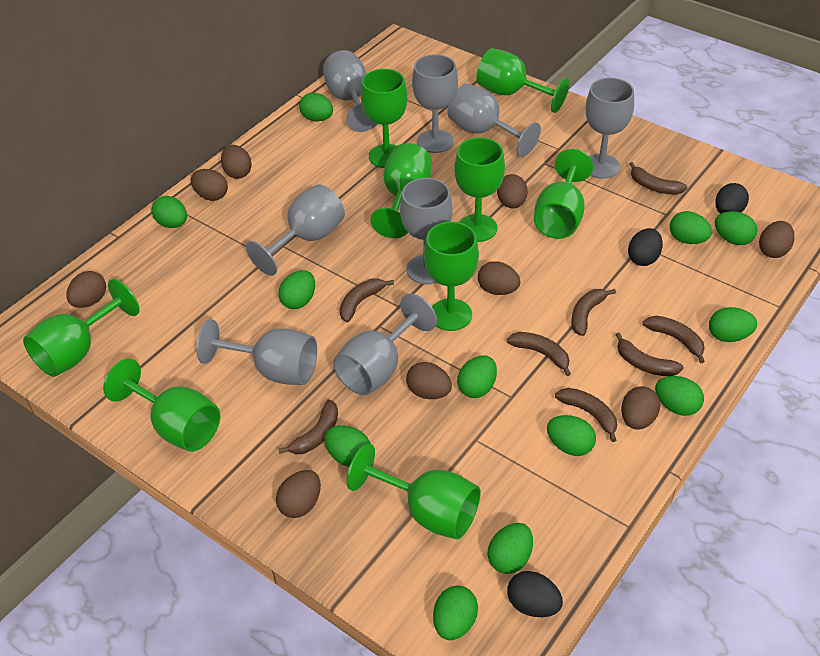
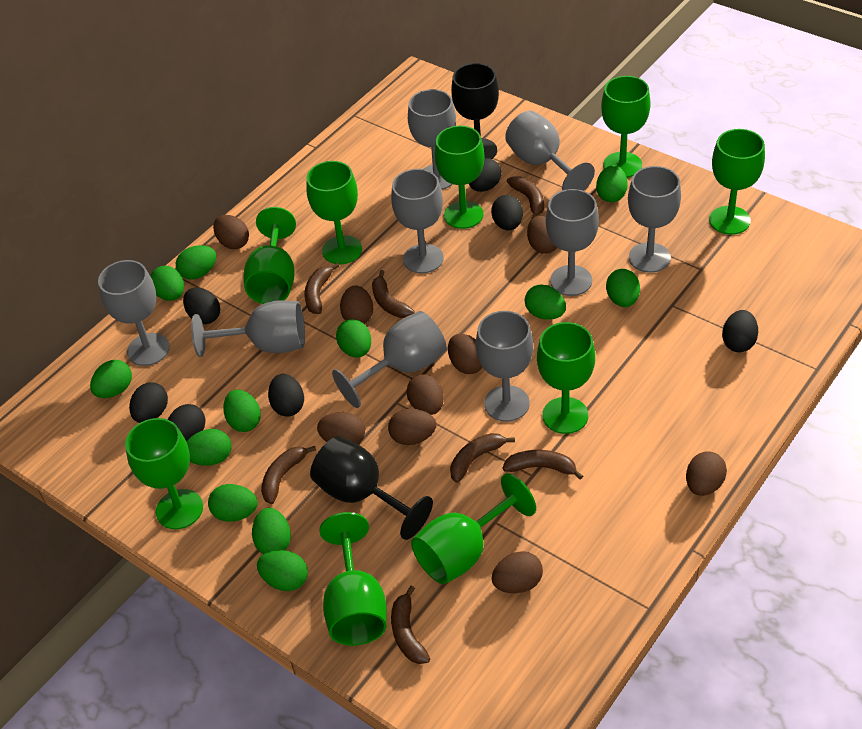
black egg: [508,571,563,617] [628,228,663,266] [715,183,749,214] = 3 -> [129,382,168,423] [168,404,206,442] [183,287,220,324] [268,374,304,417] [469,158,501,192] [491,195,523,230] [722,310,758,352] = 7
black goblet: none = 0 -> [310,436,433,540] [451,63,499,159] = 2
brown banana: [278,400,338,454] [340,279,394,322] [507,332,571,376] [555,388,617,442] [571,289,616,336] [615,332,684,376] [629,162,687,195] [643,316,705,363] = 8 -> [261,446,316,504] [304,263,339,314] [372,270,415,318] [391,586,430,664] [450,433,515,483] [503,450,583,480] [507,176,544,219] = 7
grey goblet: [196,319,317,385] [246,184,345,276] [323,50,377,132] [333,294,437,395] [400,178,453,284] [412,54,458,153] [447,83,541,157] [586,78,634,179] = 8 -> [98,260,170,366] [191,300,305,357] [332,311,447,408] [391,169,444,273] [408,89,456,190] [476,311,533,422] [505,111,595,191] [546,189,599,296] [628,166,681,273] = 9

